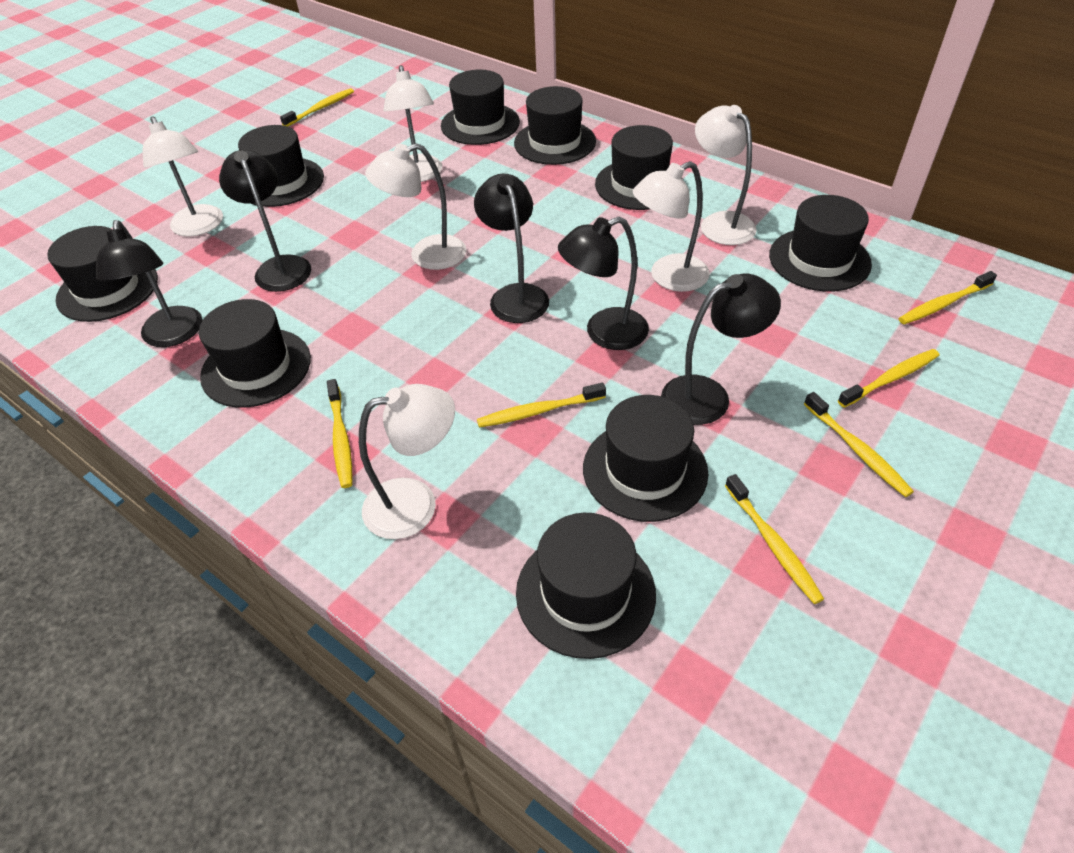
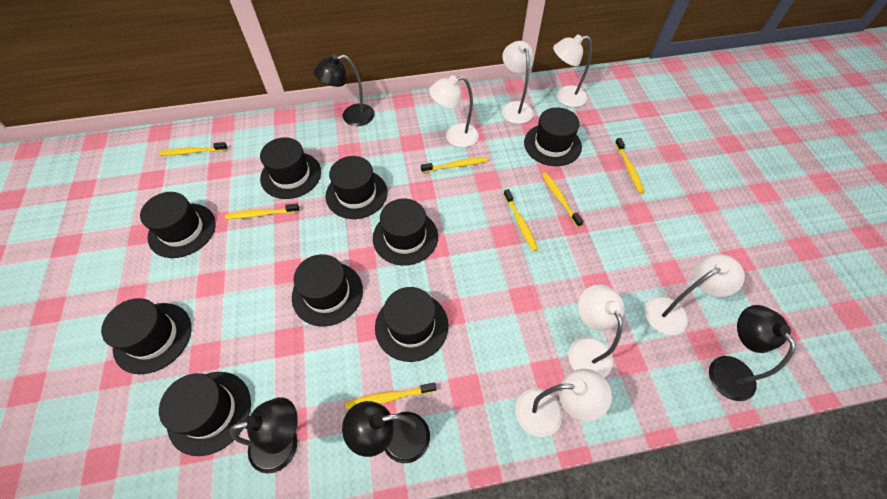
black lamp: [96,220,202,347] [219,150,311,292] [474,174,549,323] [558,217,649,350] [661,274,781,425] = 5 -> [230,397,297,474] [314,54,374,126] [342,401,430,463] [709,305,796,401] = 4

